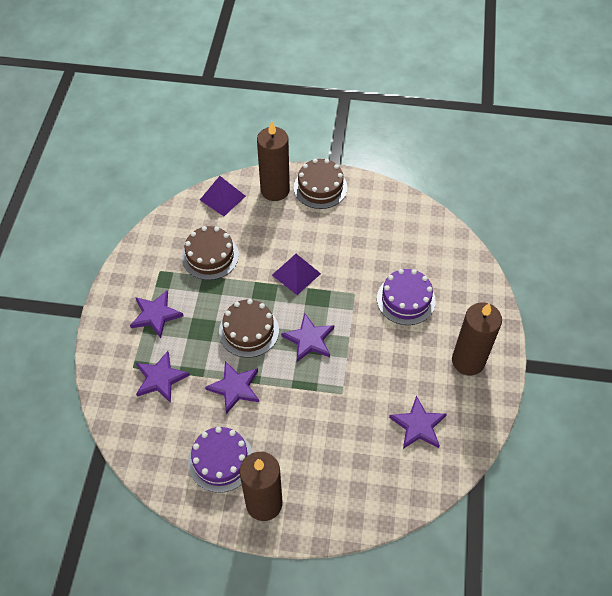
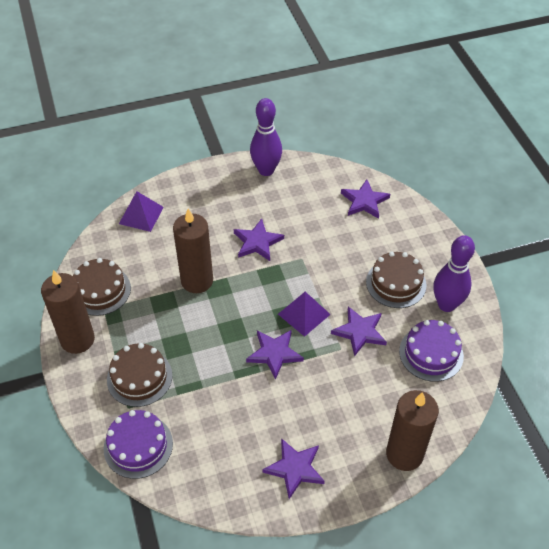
purple bowling pin: none = 0 -> [250,98,282,176] [433,235,475,312] = 2

